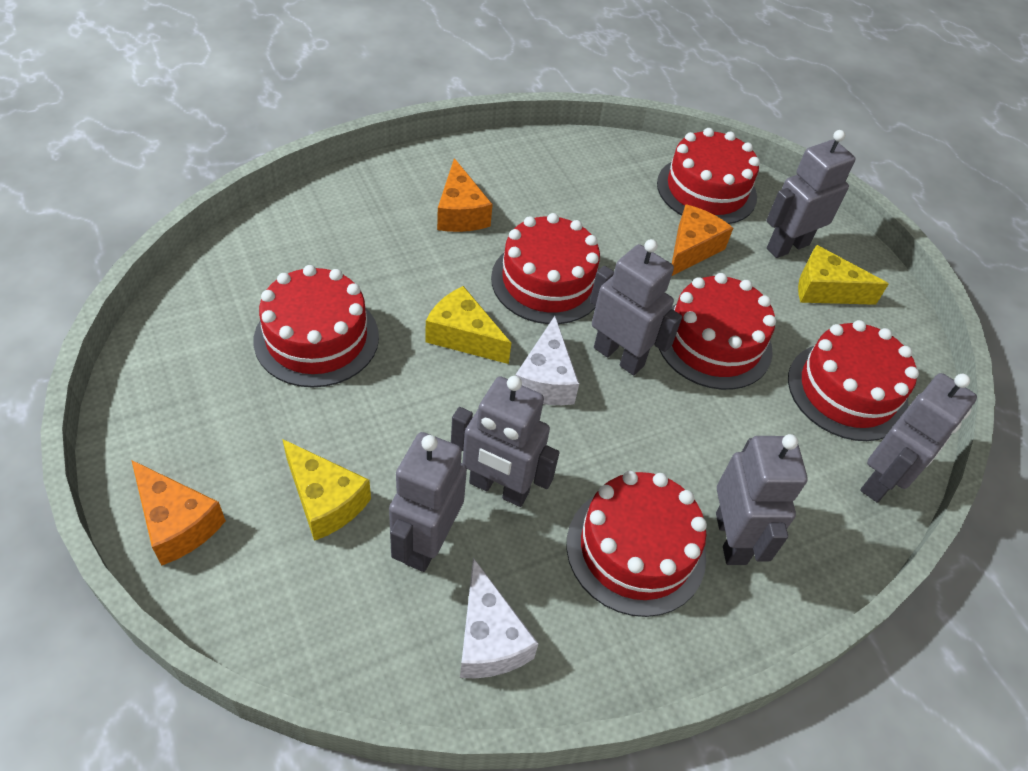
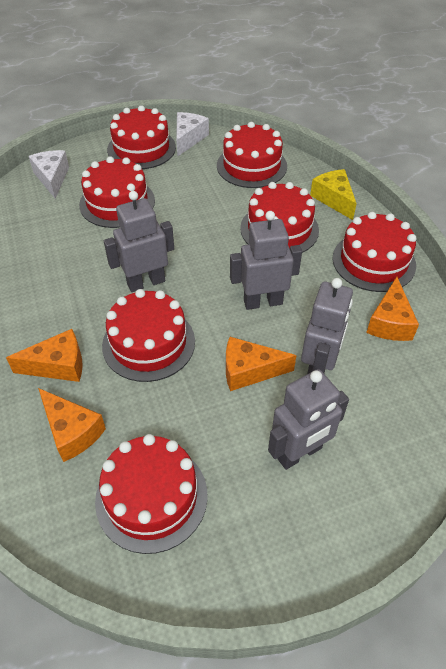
grey robot: [389,432,467,572] [451,376,560,507] [590,239,682,376] [716,434,808,565] [766,130,855,258] [860,373,977,503] = 6 -> [104,191,174,292] [230,211,302,310] [268,369,349,470] [301,278,353,374] = 4
orange cheese: [131,460,226,566] [437,158,493,232] [672,204,733,276] = 3 -> [6,329,83,382] [38,388,106,462] [226,337,296,391] [366,277,419,341] = 4
red cake: [254,265,379,388] [491,213,600,324] [567,471,707,617] [657,128,760,224] [659,273,776,390] [788,320,919,441] = 6 -> [79,156,155,228] [95,434,208,554] [102,289,195,382] [107,105,176,169] [217,122,287,188] [240,182,319,253] [332,212,416,292] = 7
yellow cheese: [282,439,371,541] [425,286,511,364] [798,245,888,305] = 3 -> [310,169,357,220] = 1

